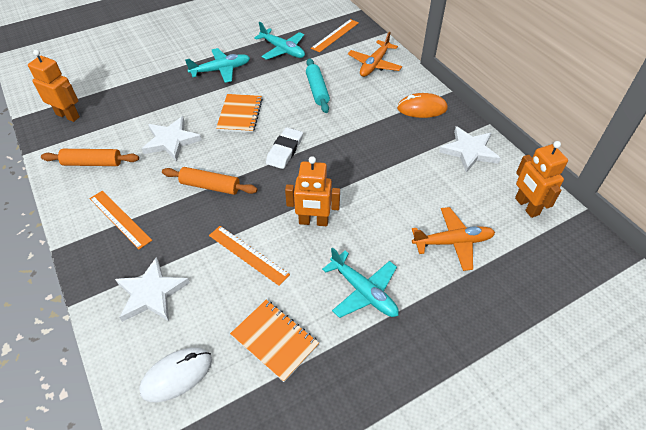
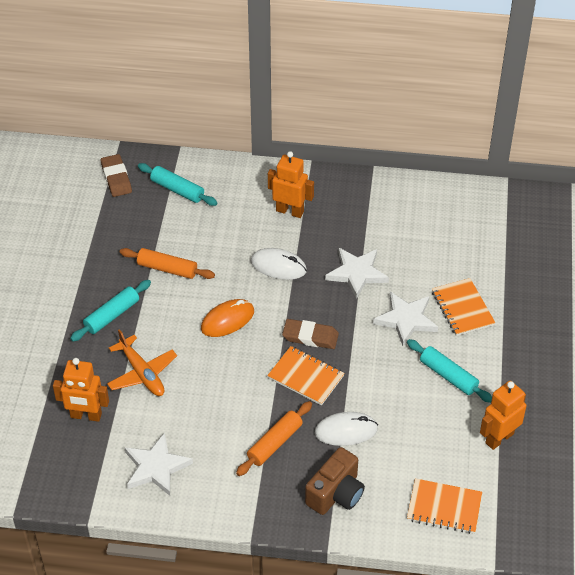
brown camera: none = 0 -> [305,447,365,515] = 1
brown eraser: none = 0 -> [101,154,132,197] [282,319,339,349] = 2
orange notebook: [216,94,263,133] [230,300,319,382] = 2 -> [267,346,345,405] [407,478,482,534] [432,278,495,336] = 3
orange plane: [348,32,402,77] [412,207,495,271] = 2 -> [107,329,177,396] = 1
orange ruler: [89,191,152,249] [209,226,290,286] [311,19,359,53] = 3 -> none = 0
turquoise plane: [185,48,250,83] [254,22,305,60] [322,247,399,318] = 3 -> none = 0
turquoise rolling pin: [306,58,330,113] = 1 -> [70,280,151,342] [138,163,218,206] [407,339,492,403] = 3
white eraser: [266,127,303,169] = 1 -> none = 0
white mouse: [139,348,212,402] = 1 -> [251,248,307,280] [314,412,378,446] = 2

